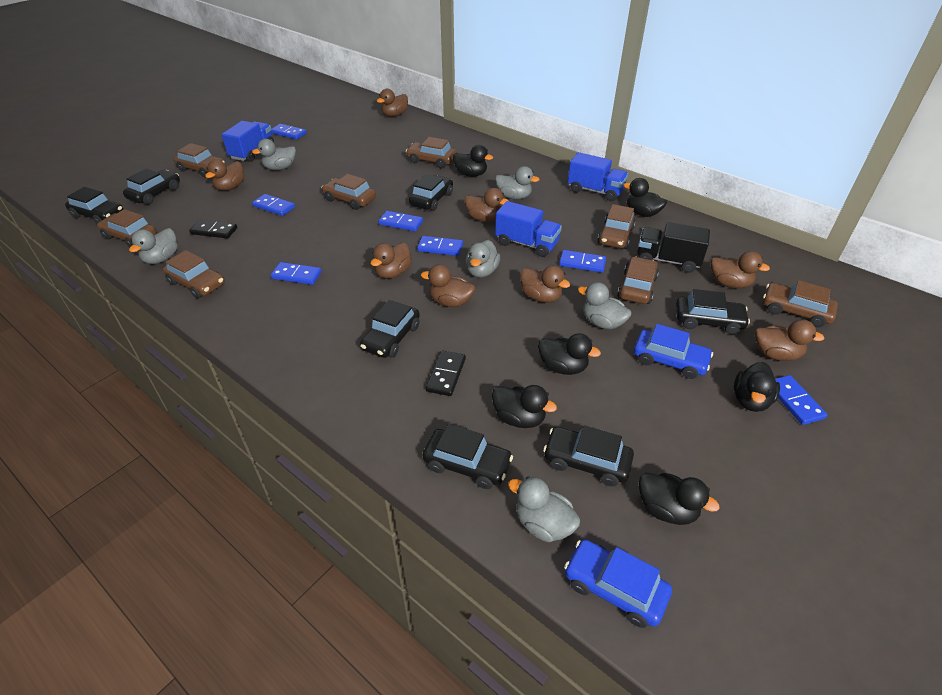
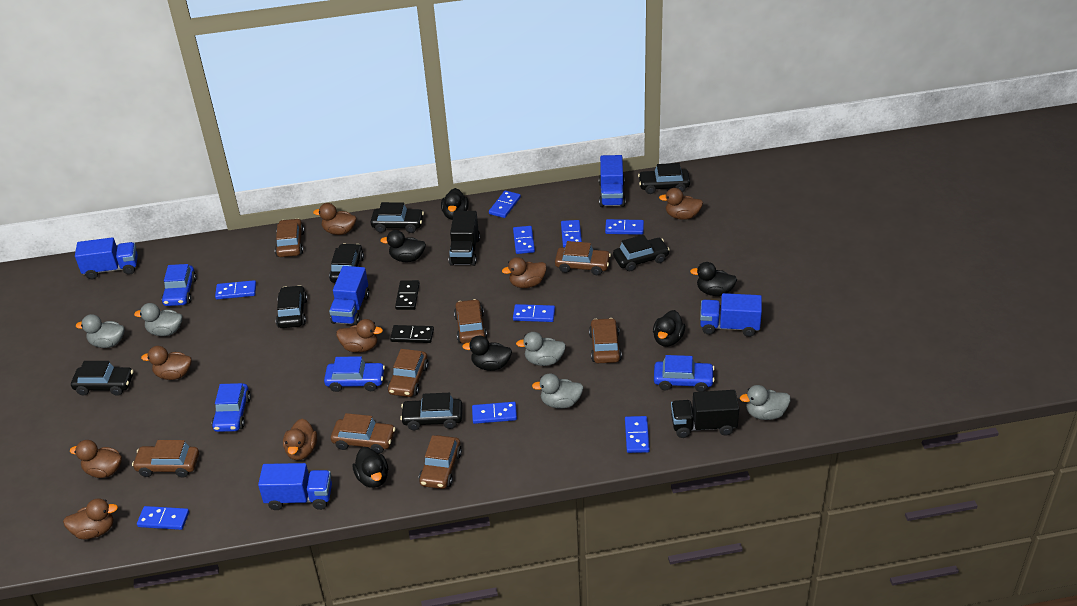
black truck: [637,222,710,273] = 1 -> [449,211,480,266] [671,390,739,438] = 2
blue car: [564,539,672,628] [634,324,713,379] = 2 -> [161,264,197,306] [212,383,251,432] [324,356,385,392] [654,355,715,392] = 4
blue domino: [252,194,295,216] [271,124,307,140] [271,262,322,285] [378,211,423,231] [417,236,463,256] [559,250,606,273] [775,375,827,425] = 7 -> [137,506,189,530] [215,280,256,299] [472,402,517,424] [489,190,521,218] [513,226,535,254] [513,304,555,322] [561,220,582,248] [605,219,644,235] [625,416,650,453] = 9
blue truck: [222,121,274,162] [495,201,562,257] [568,152,628,201] = 3 -> [75,237,138,279] [258,463,332,510] [329,266,370,325] [599,155,626,207] [700,293,762,337] = 5
grey duck: [129,228,178,264] [252,139,296,170] [465,240,500,278] [495,166,539,199] [508,476,580,542] [578,282,632,330] = 6 -> [76,314,124,348] [134,303,182,336] [516,332,566,366] [532,374,583,409] [740,385,791,420] = 5

